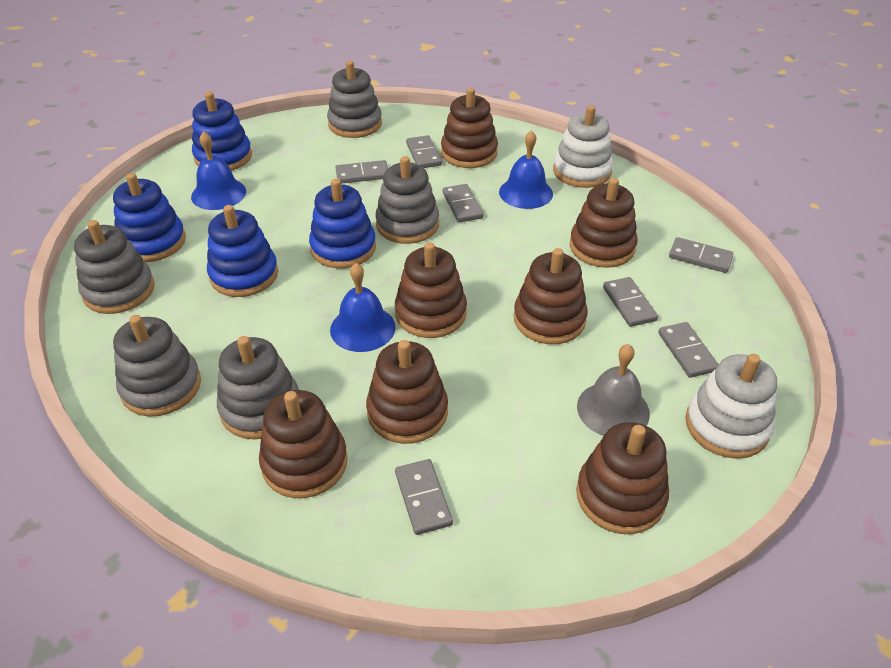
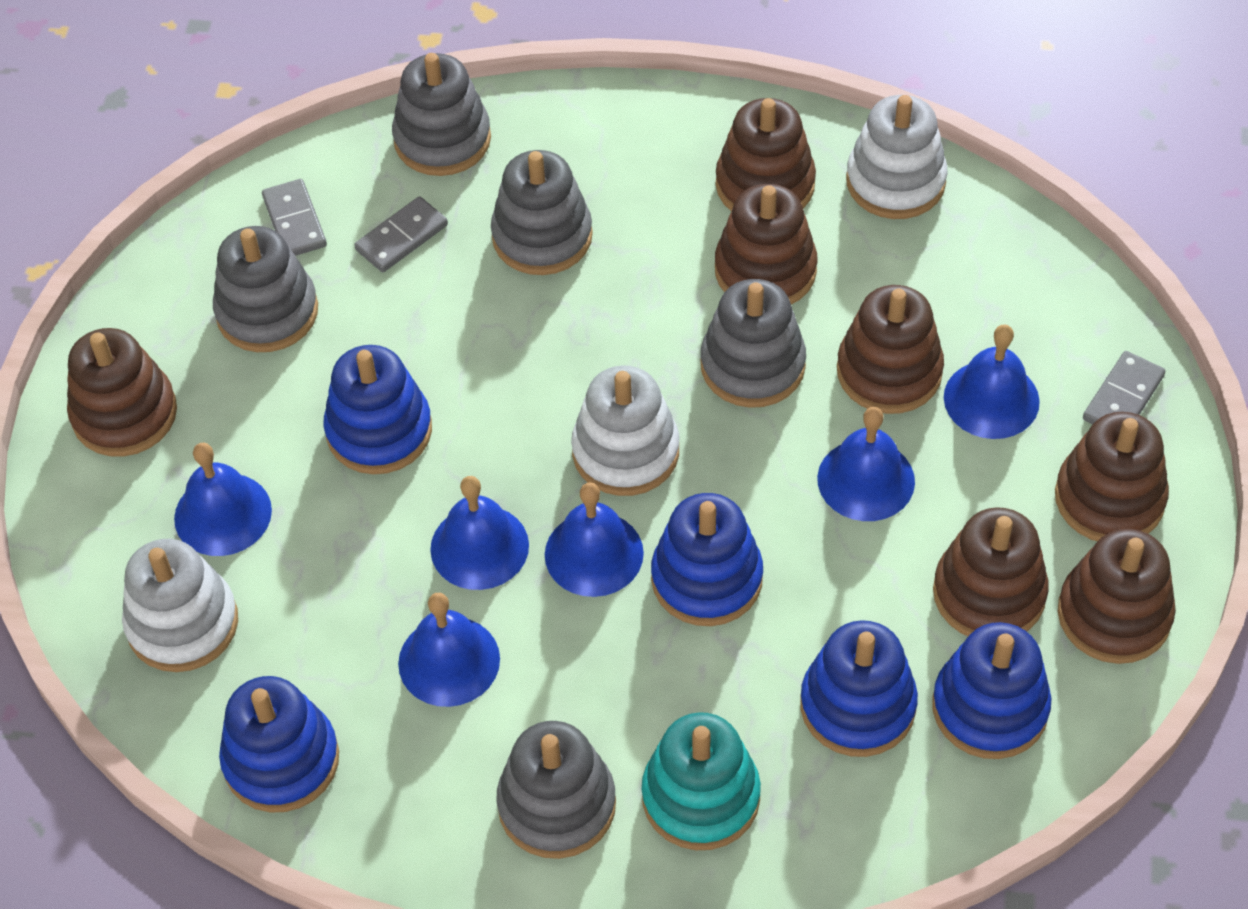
blue bell: [191,131,246,210] [330,263,396,352] [499,130,553,209] = 3 -> [174,443,272,556] [398,593,500,707] [430,476,529,590] [545,482,644,597] [817,407,915,521] [944,324,1040,439] = 6
blue stacking toy: [113,173,186,262] [192,92,252,171] [207,205,278,297] [309,179,376,269] = 4 -> [219,676,339,813] [324,345,432,474] [651,493,763,626] [800,620,918,757] [932,622,1051,759] = 5
grey bell: [577,344,650,436] = 1 -> none = 0
grey domino: [335,160,388,184] [395,459,453,535] [406,135,442,168] [443,184,483,223] [603,277,658,327] [658,322,718,378] [669,237,734,273] = 7 -> [262,179,327,256] [354,196,448,272] [1083,351,1165,424] = 3
turquoise stacking toy: none = 0 -> [641,712,761,850] = 1
white stacking toy: [553,105,613,188] [685,354,777,459] = 2 -> [122,539,238,672] [571,365,679,496] [846,95,948,219] = 3

